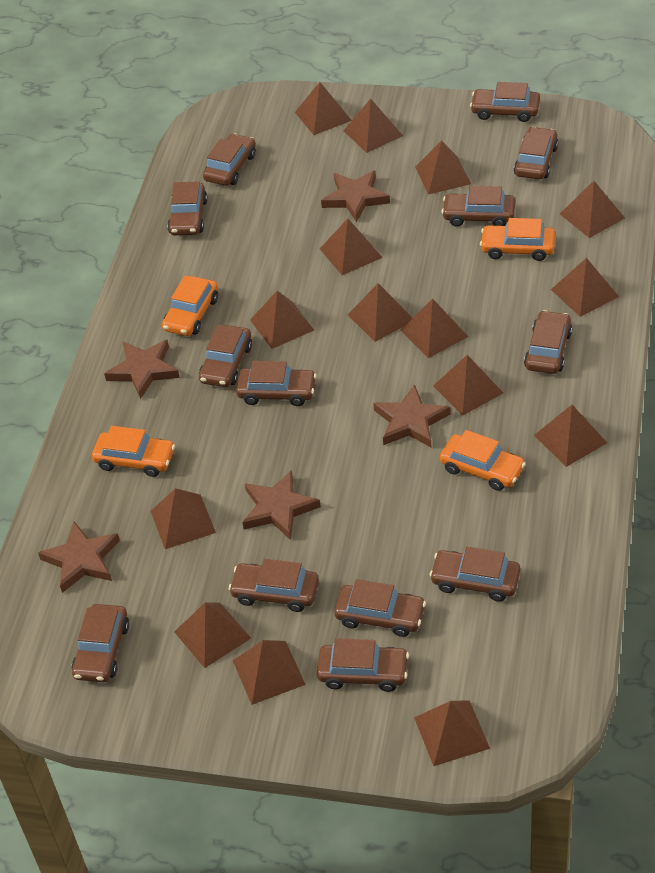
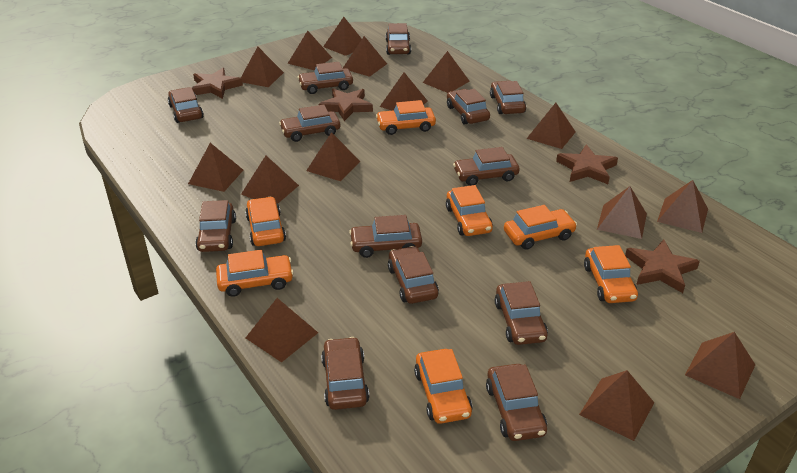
brown star: [38,522,120,593] [104,340,180,399] [242,470,321,540] [321,170,390,222] [373,384,451,447] = 5 -> [192,68,243,99] [319,88,373,121] [556,144,618,184] [625,239,700,293] = 4
orange car: [92,426,175,477] [162,276,218,336] [440,430,526,491] [480,218,555,261] = 4 -> [216,250,294,297] [245,197,286,246] [376,100,436,135] [414,349,473,424] [446,185,493,236] [504,205,577,250] [584,245,638,303] = 7

